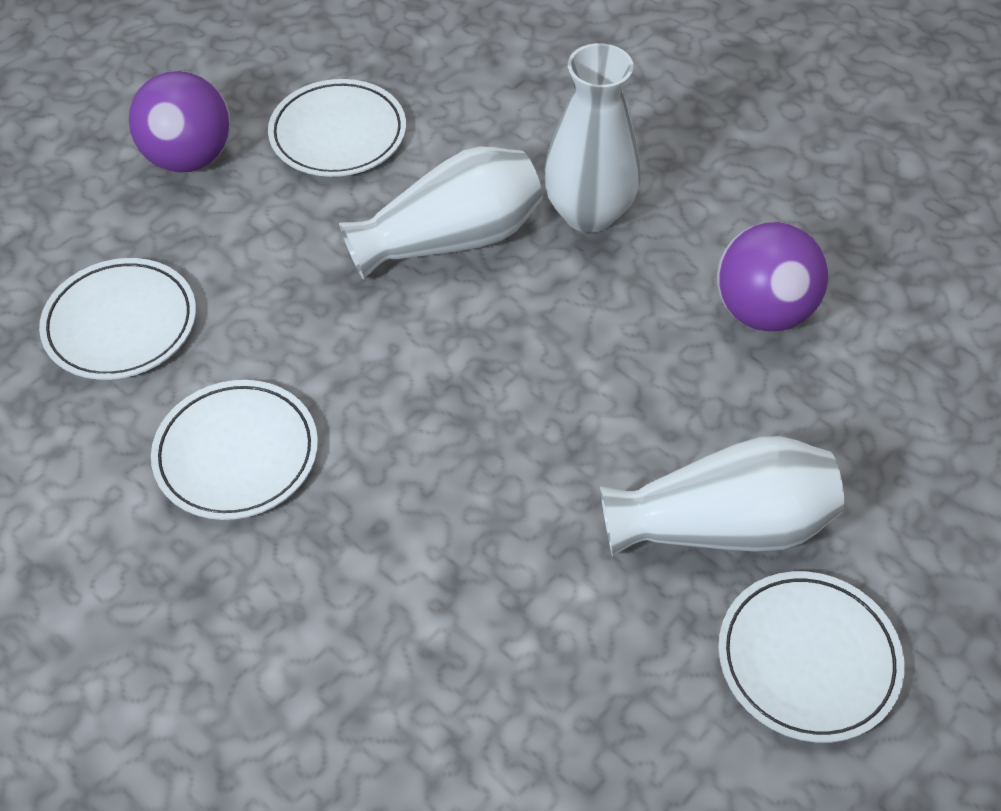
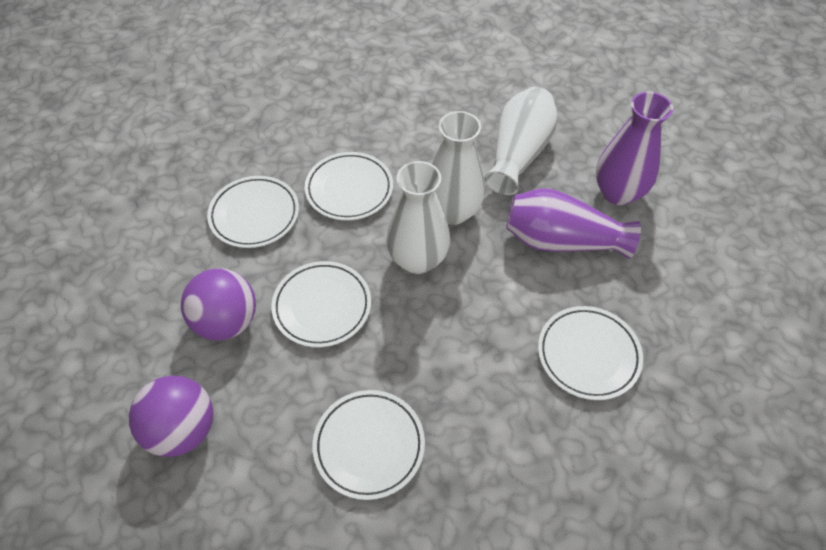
purple vase: none = 0 -> [506,188,641,259] [596,92,673,205] = 2
white plate: [39,258,196,380] [151,380,318,520] [268,79,406,177] [719,571,905,743] = 4 -> [207,176,299,248] [271,261,371,347] [305,152,393,221] [312,390,425,500] [538,306,643,400] = 5

